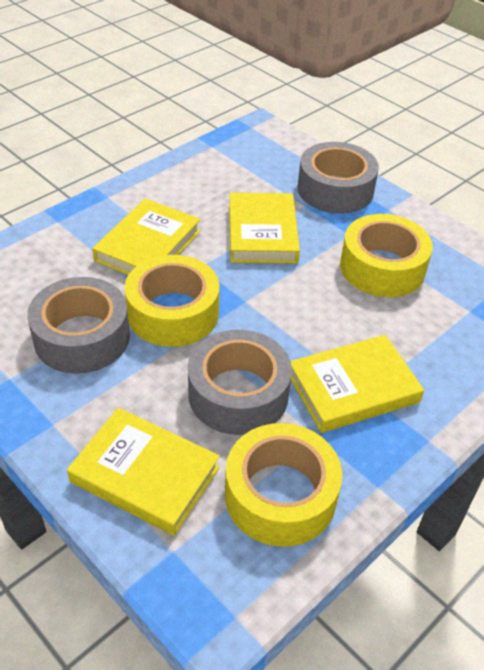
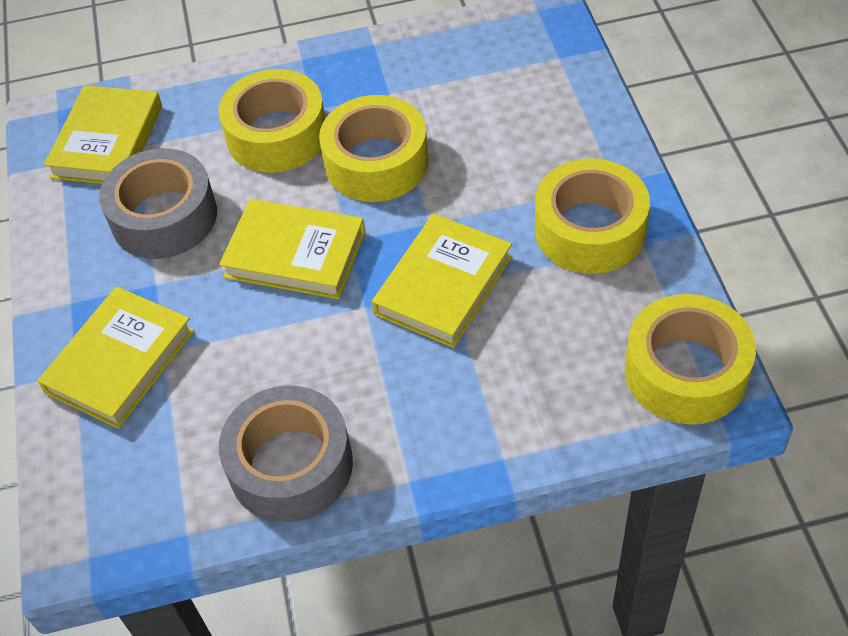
grey tape: [27,277,130,374] [188,330,292,435] [298,142,379,214] = 3 -> [99,148,217,259] [219,385,353,522] = 2
yellow tape: [124,255,219,347] [225,423,342,547] [340,214,433,297] = 3 -> [218,69,326,173] [319,95,429,202] [535,158,650,274] [625,294,756,424] = 4

